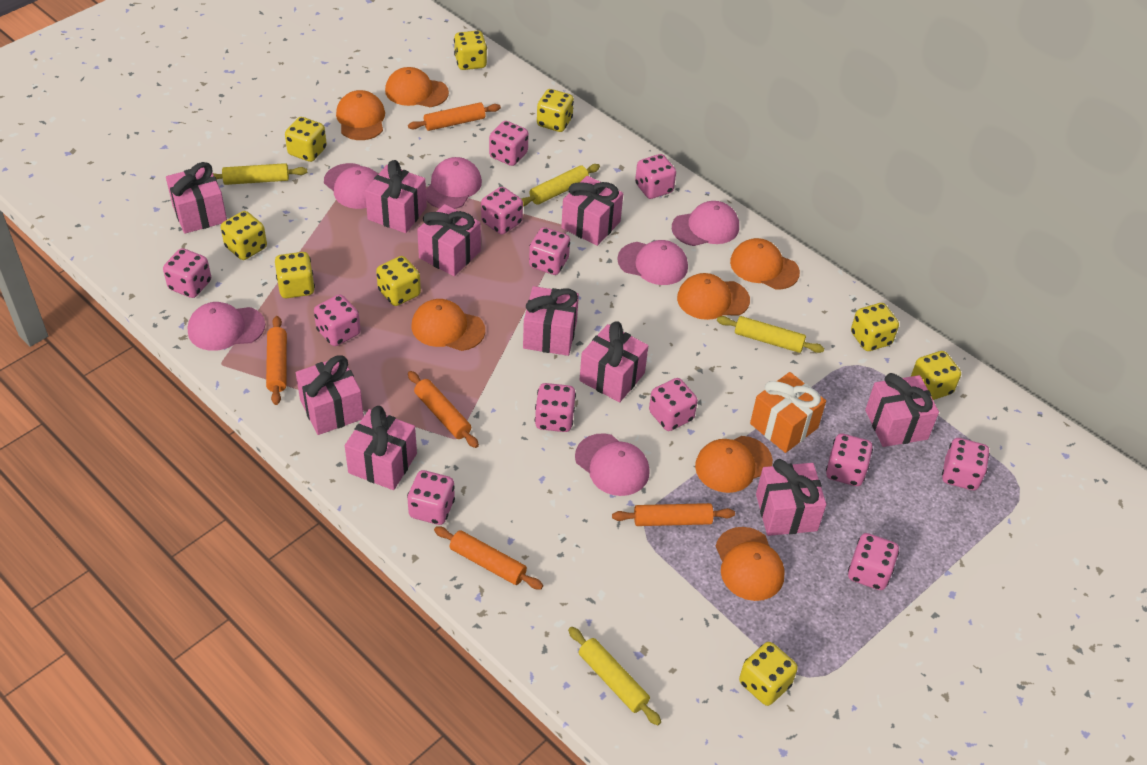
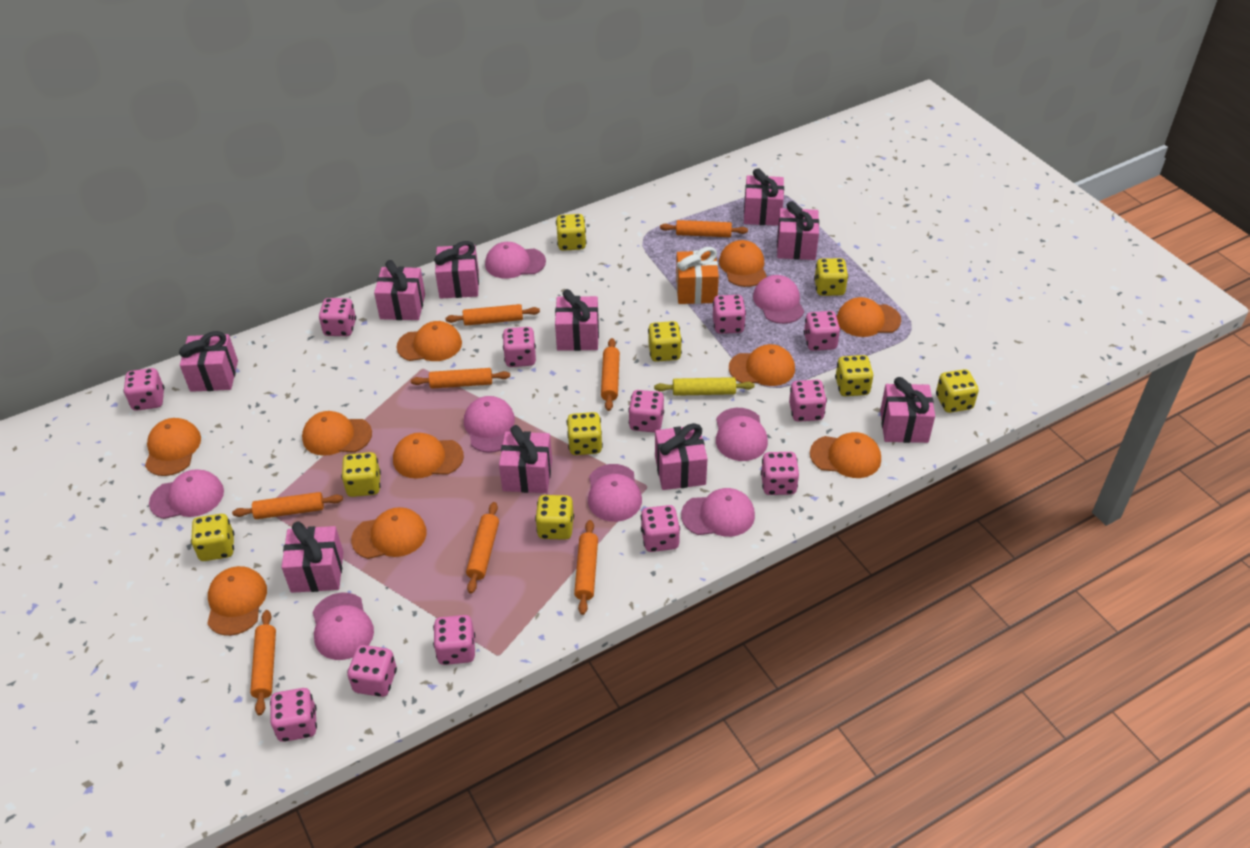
orange cap: [336,90,385,140] [385,67,449,107] [412,299,485,351] [677,273,750,320] [695,436,773,493] [716,527,785,601] [730,238,800,290] = 7 -> [145,418,201,476] [207,566,267,636] [302,411,372,456] [351,507,427,559] [393,433,464,479] [396,321,462,361] [719,240,767,287] [729,344,795,386] [810,432,881,478] [837,297,901,337] = 10
orange rolling pin: [266,316,287,405] [408,102,501,131] [408,371,479,448] [434,526,543,589] [612,503,735,526] = 5 -> [232,492,343,519] [250,610,276,715] [411,368,510,389] [445,304,540,326] [466,502,499,594] [574,520,598,615] [601,338,620,411] [660,220,748,237] = 8
pink cap: [188,302,265,351] [324,163,378,209] [426,157,482,209] [575,433,650,496] [617,240,688,285] [672,201,739,246] = 6 -> [149,469,224,519] [313,592,374,660] [464,396,515,453] [485,242,546,279] [588,464,642,522] [681,488,755,537] [716,408,768,461] [753,275,804,324] = 8
yellow rolling pin: [213,163,307,185] [521,164,600,206] [568,627,661,725] [717,316,824,353] = 4 -> [654,377,754,396] = 1

